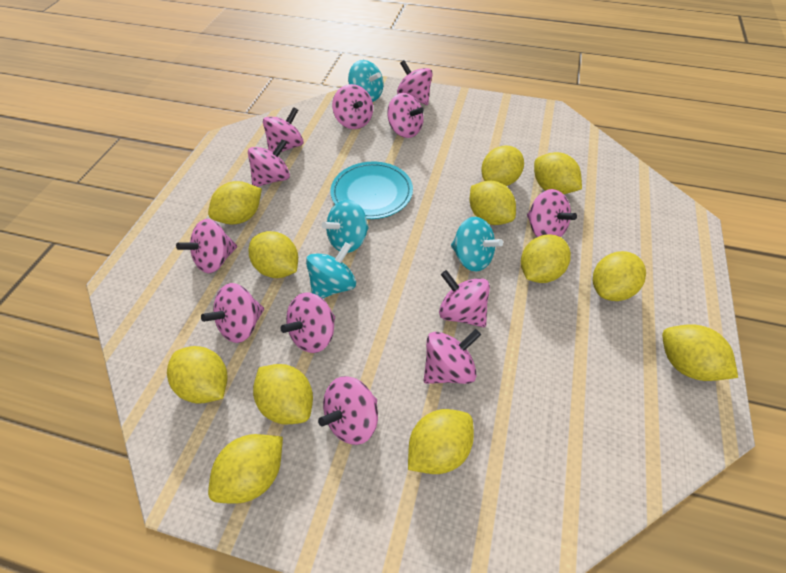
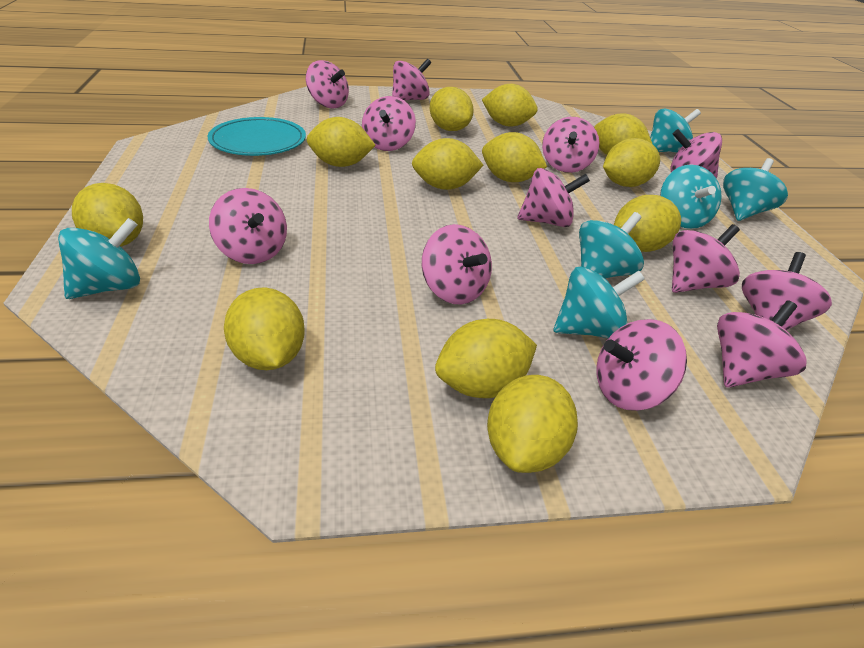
turquoise spinning top: [306,242,356,298] [322,200,369,253] [348,60,383,102] [451,217,503,272] = 4 -> [58,218,140,299] [554,267,645,338] [579,212,644,278] [650,108,701,153] [660,164,722,229] [723,158,788,221] = 6

